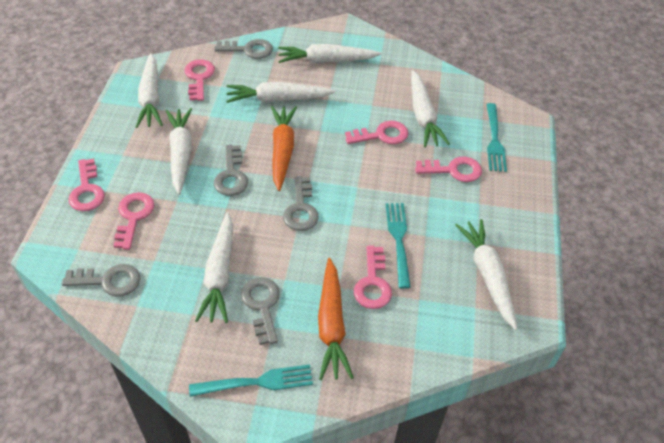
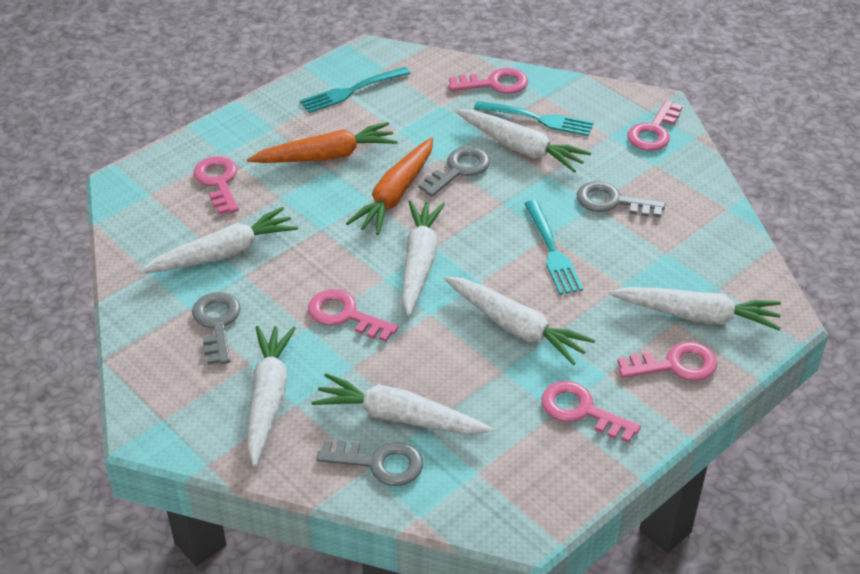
grey key: [62,264,140,297] [214,39,273,59] [214,145,248,196] [241,277,280,345] [283,176,319,231] = 5 -> [192,292,241,365] [316,440,423,486] [418,147,490,197] [577,181,666,217] = 4

